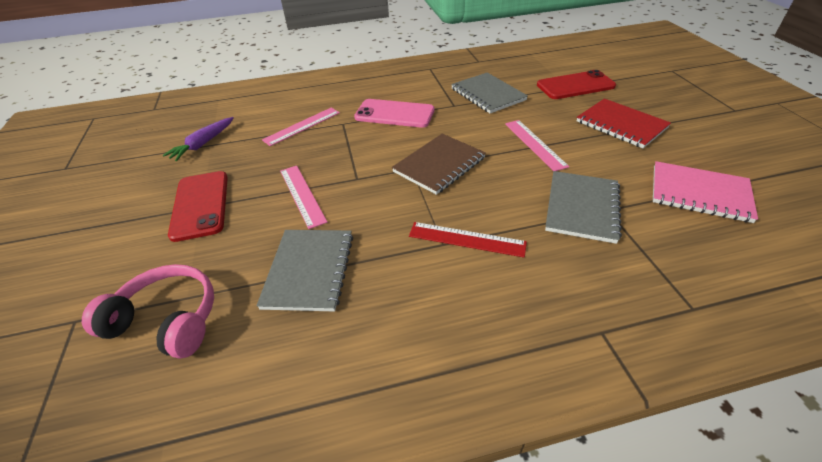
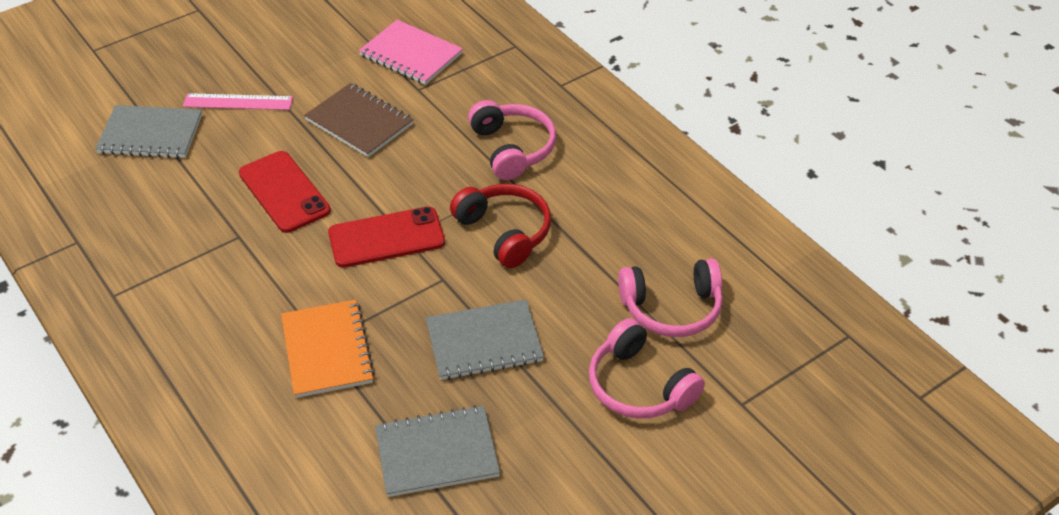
orange notebook: none = 0 -> [281,299,375,398] = 1
pink headphones: [82,264,214,359] = 1 -> [468,100,556,180] [589,318,705,419] [618,258,723,337] = 3
pink phone: [354,99,434,128] = 1 -> none = 0
pink ruler: [262,108,340,146] [280,166,327,229] [505,120,569,171] = 3 -> [183,93,293,110] = 1
purple carrot: [163,117,234,161] = 1 -> none = 0
red headphones: none = 0 -> [450,184,551,268] = 1
red notebook: [577,98,671,148] = 1 -> none = 0
red ruler: [409,222,527,257] = 1 -> none = 0

